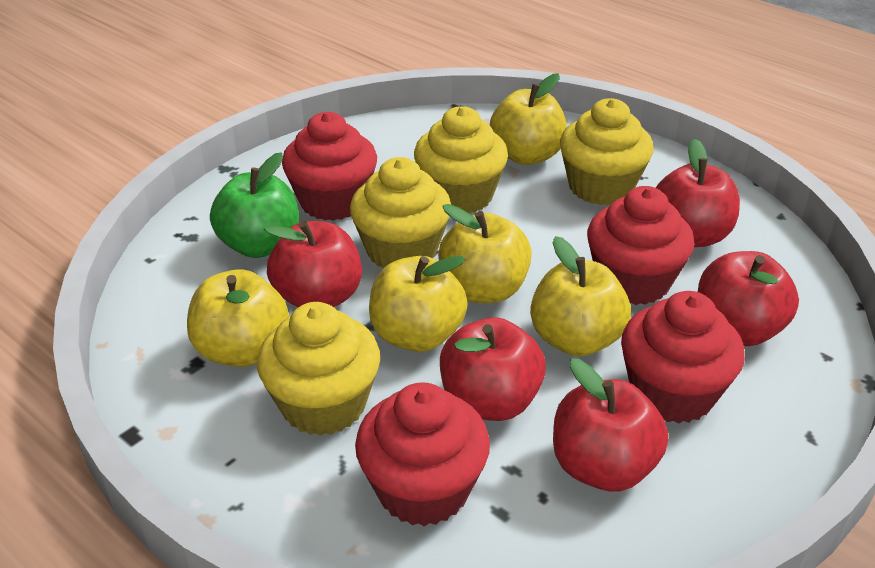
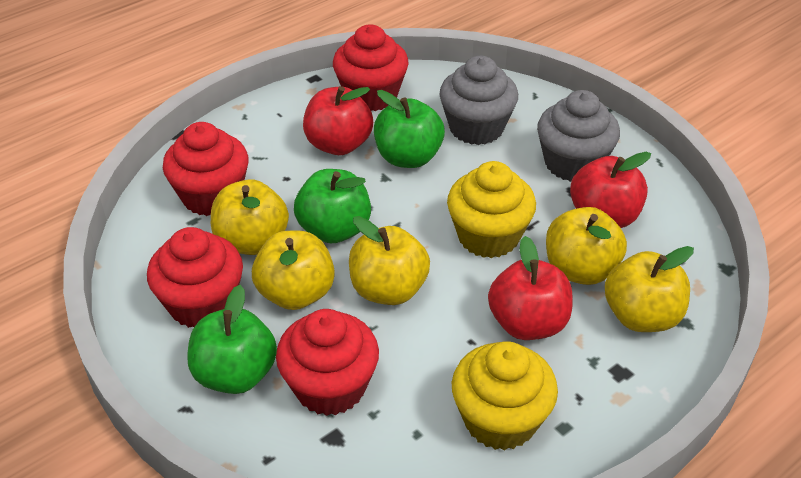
green apple: [210,152,299,258] = 1 -> [187,285,277,394] [294,169,371,243] [374,90,445,168] = 3
grey cupcake: none = 0 -> [439,56,518,145] [537,90,620,182] = 2
red apple: [264,221,362,307] [440,317,546,421] [553,358,668,492] [656,139,740,247] [698,251,799,346] = 5 -> [303,86,373,155] [488,236,573,340] [570,152,651,228] = 3
yellow cupcake: [257,302,380,436] [350,157,451,269] [414,106,508,213] [560,98,654,205] = 4 -> [447,161,536,258] [452,341,558,451] = 2

